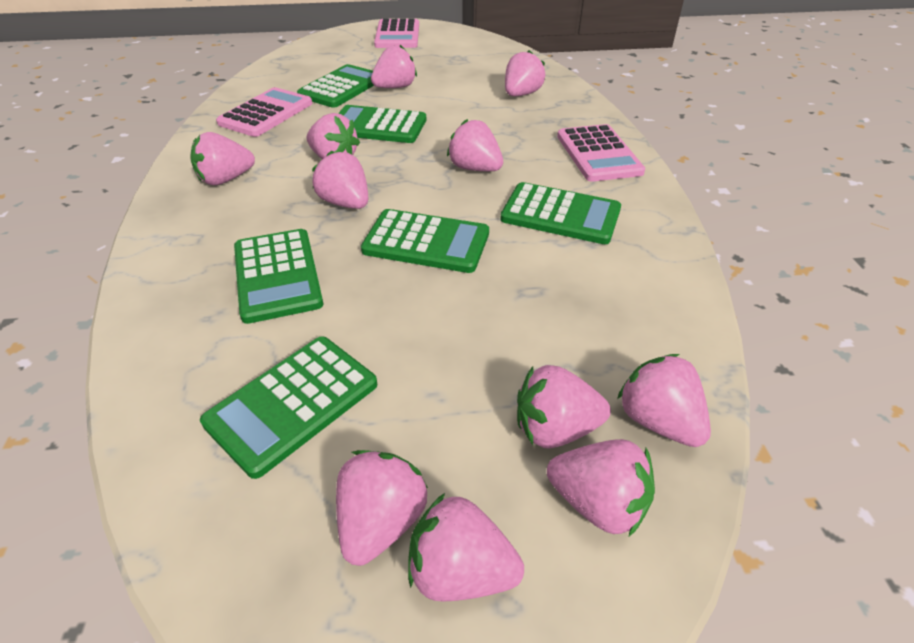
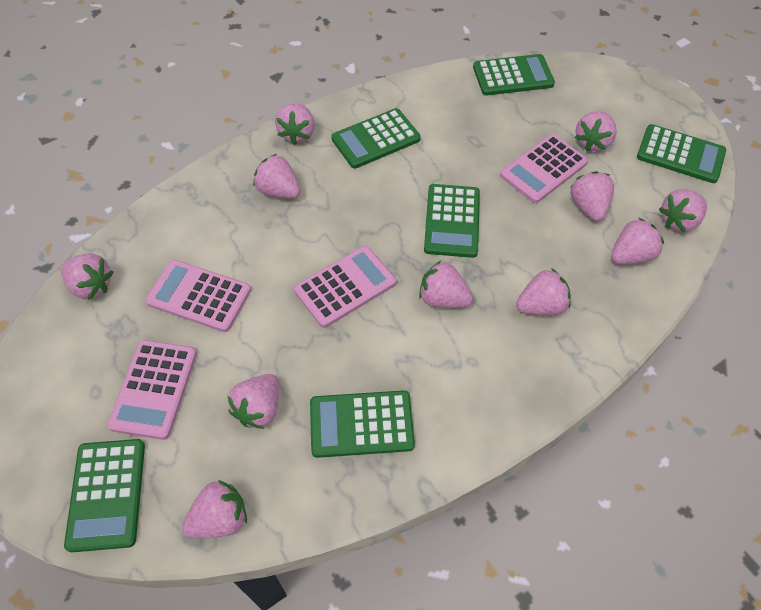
pink calculator: [216,87,312,137] [374,19,419,48] [557,124,645,182] = 3 -> [107,340,197,440] [145,260,251,332] [294,246,396,328] [500,134,588,203] = 4

